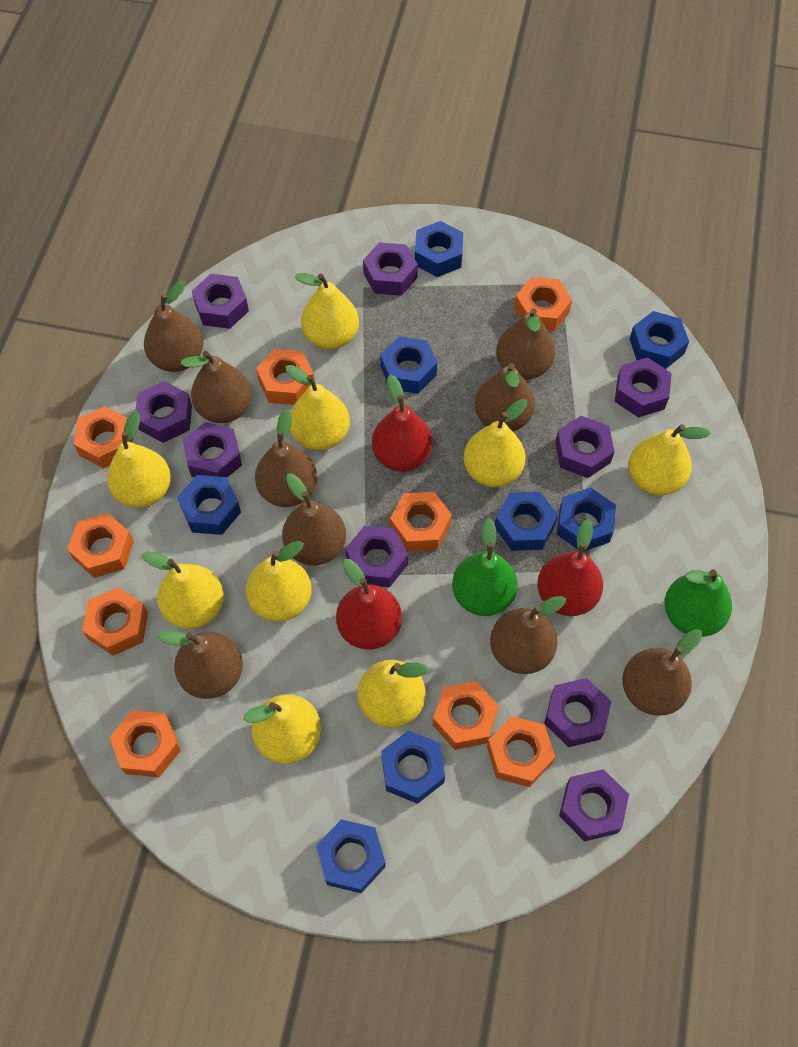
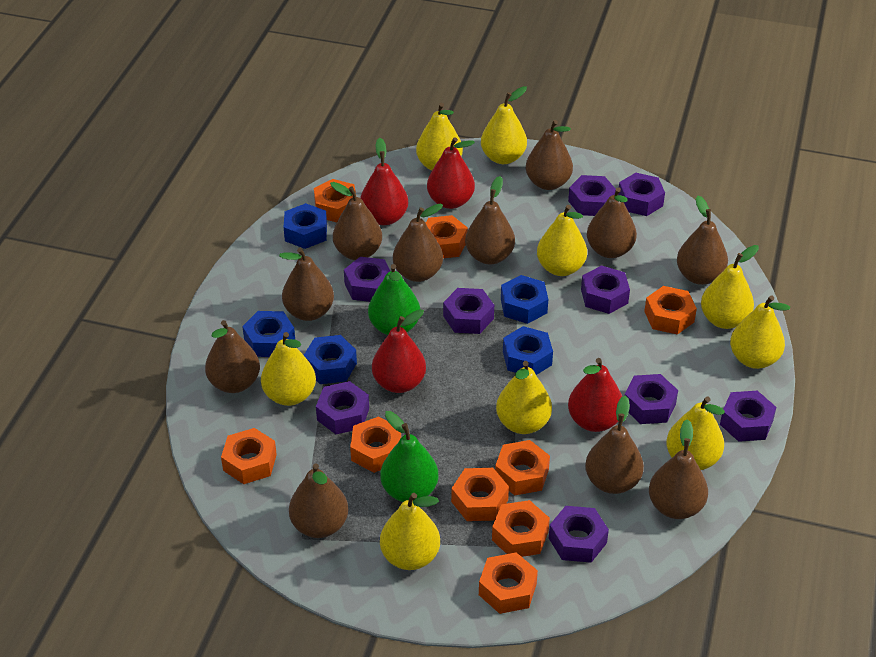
blue nut: [177,475,241,535] [316,819,386,893] [380,336,437,394] [381,730,445,804] [415,221,463,277] [495,492,558,551] [557,488,616,551] [630,311,689,369] = 8 -> [242,311,295,357] [284,203,327,249] [304,335,357,384] [501,275,548,324] [503,326,553,375] = 5
brown pear: [144,281,203,372] [158,630,243,699] [181,351,252,423] [255,409,317,507] [282,473,346,566] [474,363,535,431] [490,596,566,674] [496,308,555,380] [622,629,702,716] = 9 -> [205,320,260,393] [279,248,334,321] [289,464,348,538] [330,182,382,260] [393,204,443,282] [465,176,515,264] [526,120,573,190] [585,396,644,494] [587,187,637,258] [649,419,708,519] [677,196,728,285] = 11
red pear: [336,559,402,650] [372,375,433,472] [537,519,603,616] = 3 -> [360,138,408,225] [372,309,426,393] [427,137,475,209] [568,358,622,432] = 4

